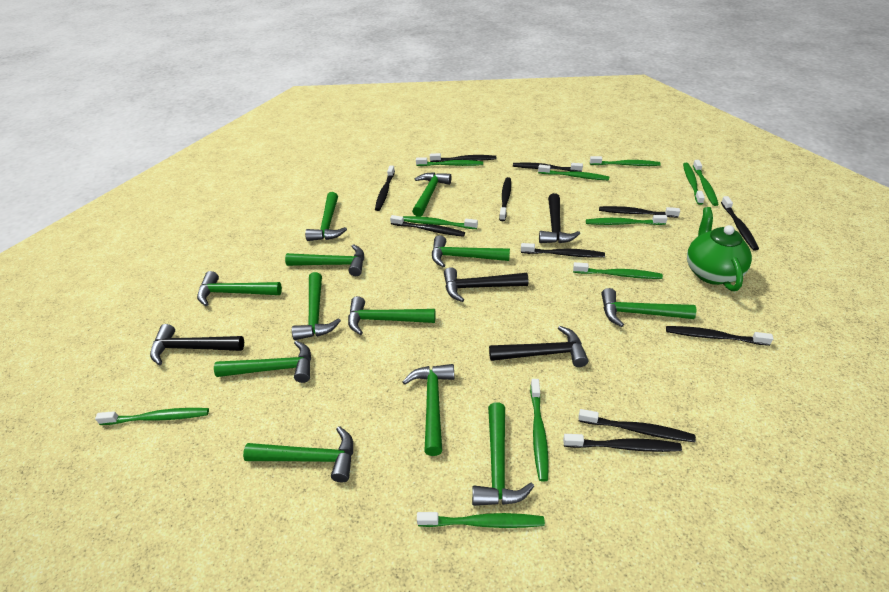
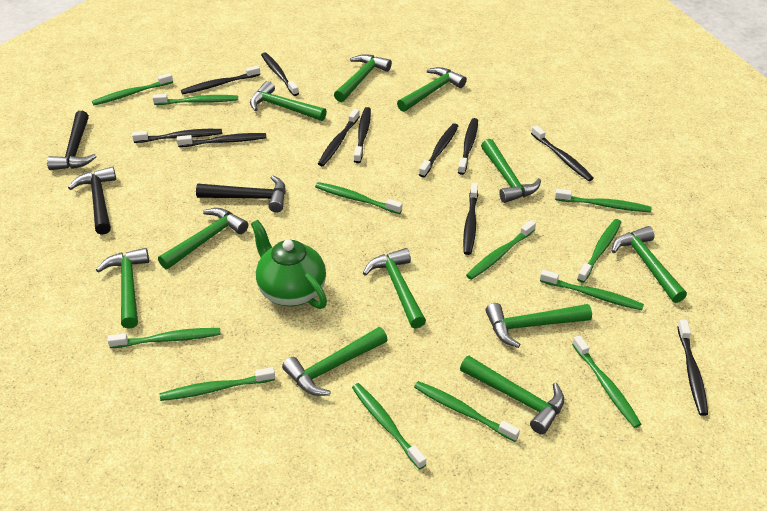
black hammer: [150,324,244,365] [444,267,528,302] [489,326,588,367] [539,193,580,243] = 4 -> [47,111,97,170] [68,166,116,235] [196,175,286,213] = 3
green hammer: [197,271,282,306] [214,340,311,383] [243,426,353,482] [285,244,364,276] [292,272,341,340] [305,192,347,241] [348,296,435,335] [402,364,454,456] [412,172,452,217] [432,235,510,267] [472,403,534,506] [601,288,696,327] = 12 -> [96,248,149,329] [158,208,248,269] [250,81,327,121] [282,327,388,396] [334,54,392,102] [363,248,426,329] [397,67,467,112] [460,356,564,434] [481,139,541,203] [485,303,592,348] [612,226,687,303] = 11
green toothbrush: [95,408,209,425] [403,216,478,229] [416,157,483,166] [417,512,545,528] [530,379,549,481] [538,165,609,180] [573,262,663,279] [586,215,668,225] [590,156,661,166] [683,163,705,205] [693,160,719,206] = 11 -> [92,73,173,105] [107,328,220,348] [153,94,238,105] [160,367,275,401] [315,182,402,214] [352,383,427,470] [414,381,520,442] [466,220,536,280] [540,270,644,310] [555,189,651,212] [572,335,641,428] [577,219,621,283] = 12

